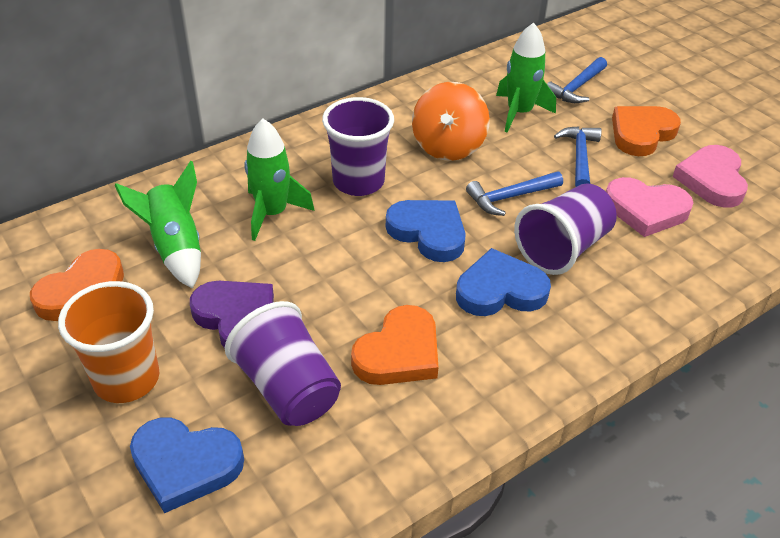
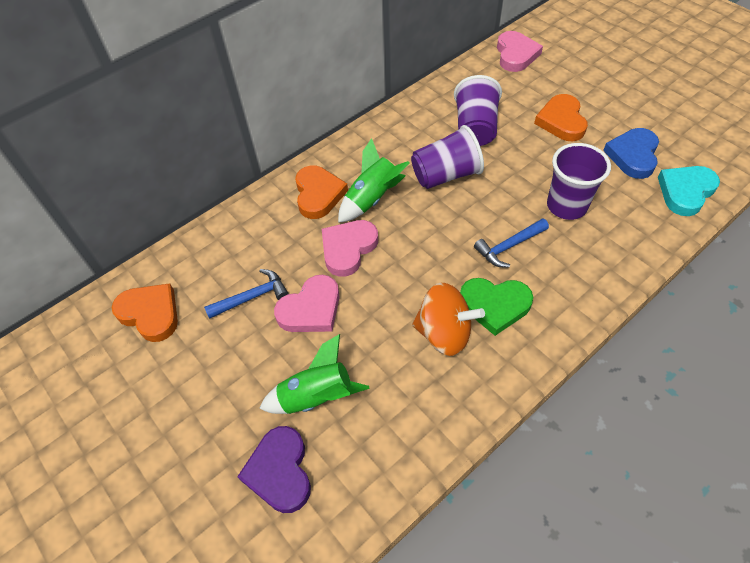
blue hammer: [466,172,563,216] [547,57,607,103] [554,126,602,187] = 3 -> [204,269,289,319] [474,218,549,268] = 2
blue heart: [130,418,244,513] [386,200,466,262] [456,248,551,316] = 3 -> [603,128,659,179] = 1
green heart: none = 0 -> [460,278,533,336] = 1
green rocket: [115,160,201,289] [244,119,315,241] [496,22,556,133] = 3 -> [259,334,370,414] [338,138,409,223] = 2
orange cup: [58,281,159,403] = 1 -> none = 0
pink heart: [606,177,693,237] [673,145,748,208] = 2 -> [274,275,340,332] [322,220,378,277] [497,31,543,72] = 3
turquoise heart: none = 0 -> [658,166,720,216] = 1

